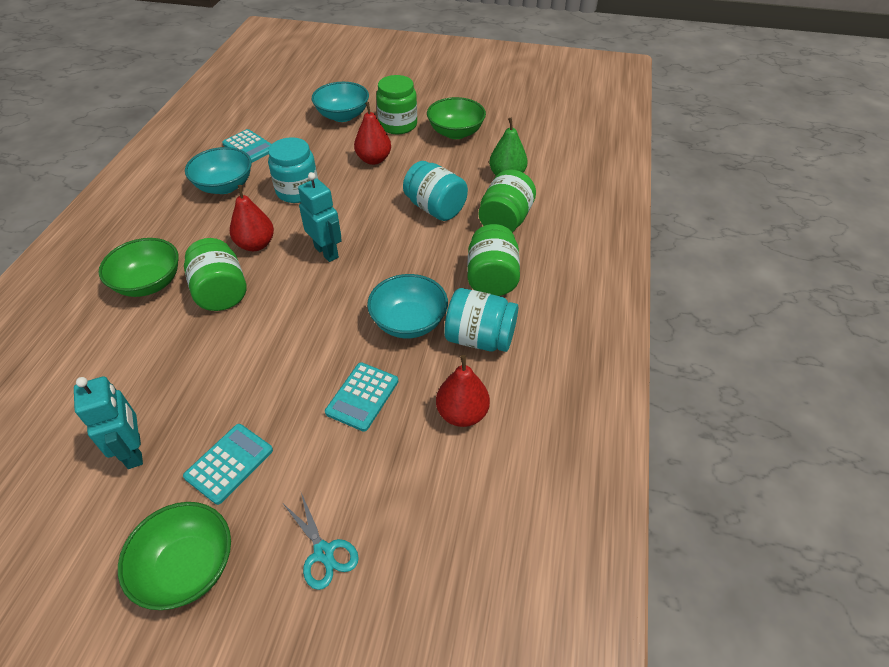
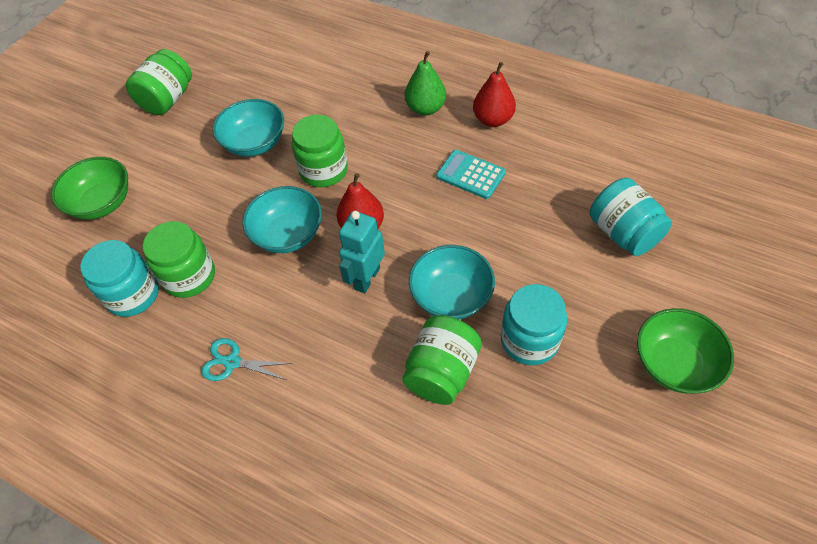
green bowl: [99,238,179,297] [118,502,231,610] [427,97,486,139] = 3 -> [51,157,128,220] [637,308,734,394] = 2
red pear: [230,185,274,251] [354,102,391,165] [436,355,490,427] = 3 -> [336,173,384,228] [473,62,516,127] = 2
turquoise calculator: [183,424,273,505] [222,129,271,163] [325,362,399,432] = 3 -> [436,150,506,199] = 1
turquoise robot: [74,377,143,469] [298,172,342,262] = 2 -> [339,211,385,293] = 1

